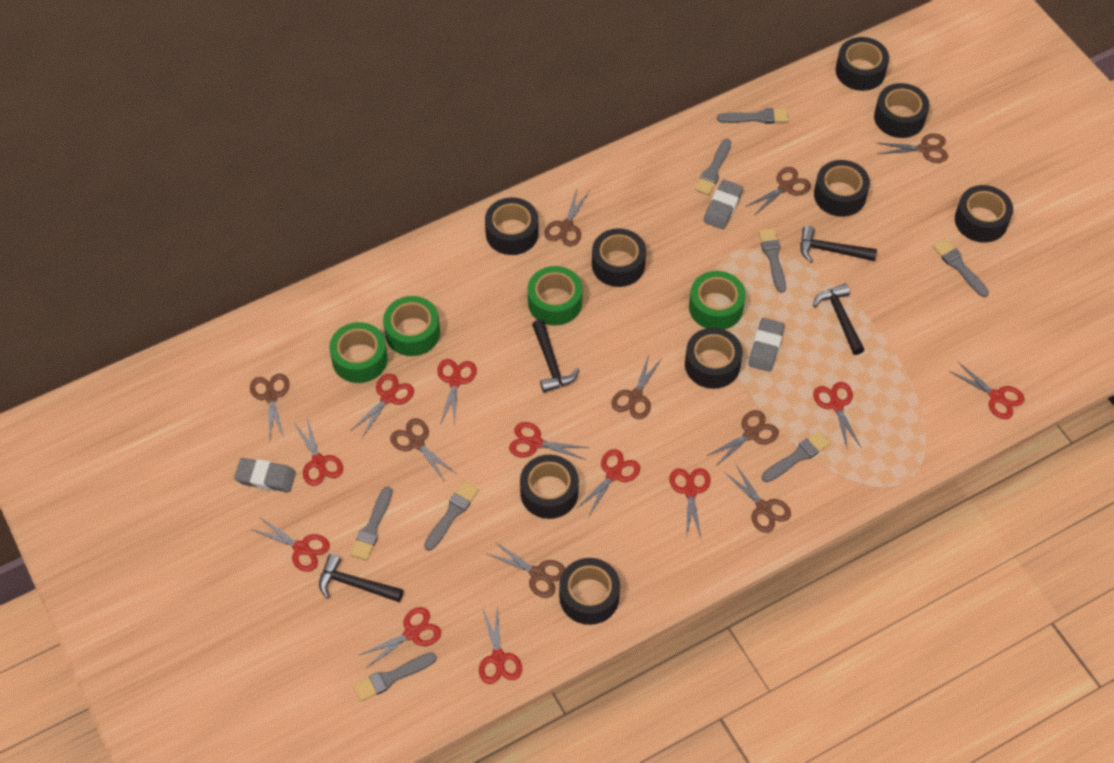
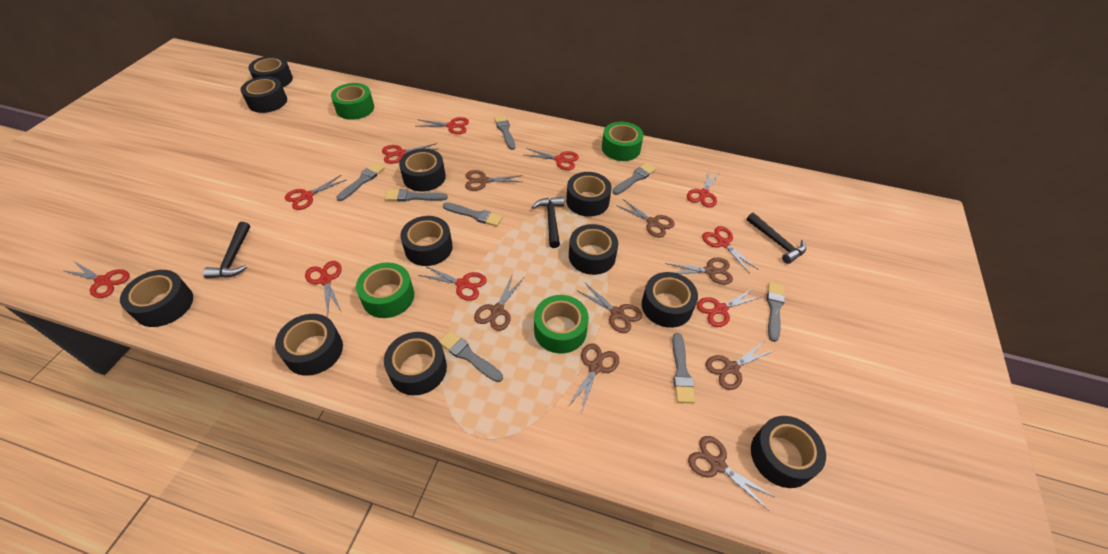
black hammer: [319,554,403,602] [532,320,579,393] [800,226,877,262] [813,284,864,355] = 4 -> [203,222,250,279] [532,197,564,248] [747,213,806,264] = 3
black tape: [485,197,539,255] [520,455,579,519] [559,558,620,625] [592,228,646,287] [685,328,743,389] [814,160,870,217] [836,37,889,91] [874,83,929,138] [955,185,1013,243] = 9 -> [120,270,193,327] [240,76,287,113] [248,56,293,87] [275,314,343,376] [384,332,447,395] [399,148,446,192] [400,216,453,266] [566,172,611,217] [569,224,618,275] [642,272,698,328] [751,416,826,488] = 11
brown scissors: [250,374,289,440] [390,418,457,480] [486,541,565,598] [544,189,590,246] [611,355,663,419] [706,410,779,467] [724,465,791,533] [745,167,811,216] [878,134,948,163] = 9 -> [465,170,523,191] [474,274,524,331] [568,343,619,411] [576,283,642,333] [616,199,675,237] [665,258,733,284] [688,436,776,511] [705,341,773,390] = 8
grey eraser: [234,458,296,492] [703,180,743,229] [748,318,785,372] = 3 -> none = 0
red scissors: [251,518,330,572] [294,418,343,486] [350,373,414,438] [359,607,441,667] [437,359,477,426] [479,606,522,684] [509,422,589,460] [576,449,640,516] [670,468,710,539] [813,382,861,451] [949,362,1025,419] = 11 -> [62,261,130,298] [285,175,346,210] [305,261,342,316] [382,143,437,164] [417,117,469,134] [418,266,487,301] [524,148,579,170] [687,170,720,208] [697,288,761,327] [702,226,759,274] = 10

